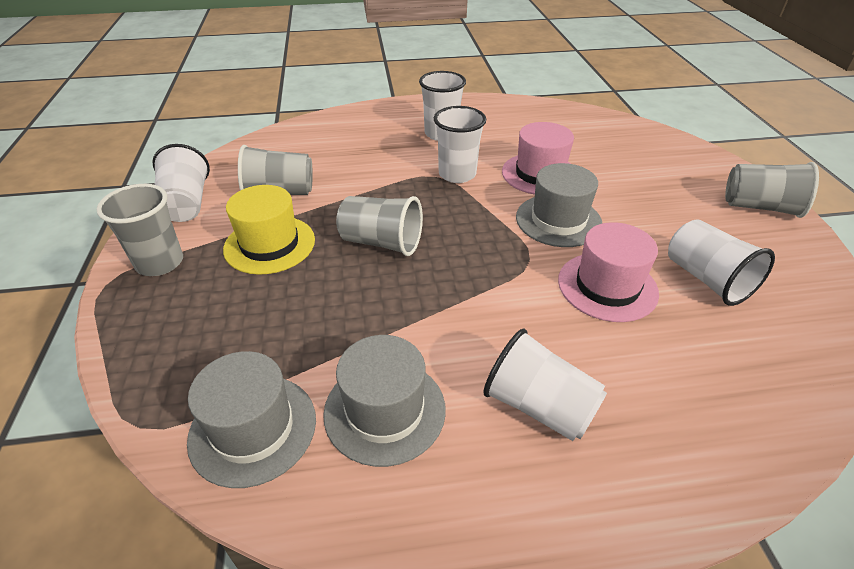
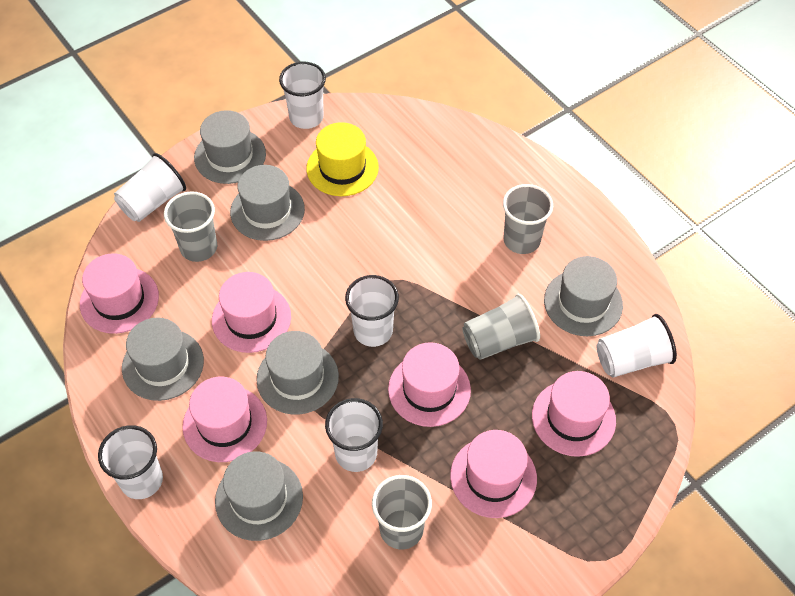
grey hat: [187,351,316,488] [323,335,446,467] [516,163,602,247] = 3 -> [122,317,204,401] [194,110,266,184] [215,451,303,541] [230,165,305,241] [256,331,339,414] [544,256,623,336] = 6
pink hat: [502,122,574,195] [558,222,659,322] = 2 -> [80,253,159,334] [183,376,267,462] [212,272,291,353] [388,342,471,427] [450,430,537,518] [532,371,616,457] = 6
white cup: [152,144,210,222] [419,71,466,141] [434,106,486,183] [483,328,607,441] [668,219,775,306] = 5 -> [98,425,163,499] [114,153,186,222] [279,62,326,129] [325,398,383,472] [345,275,399,347] [597,314,677,378] = 6

